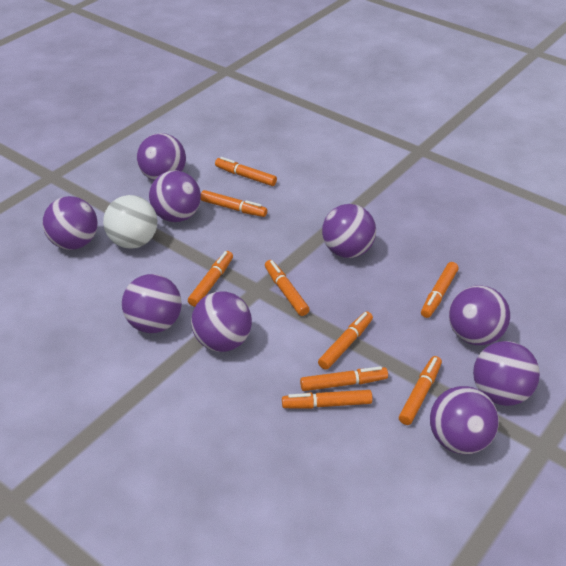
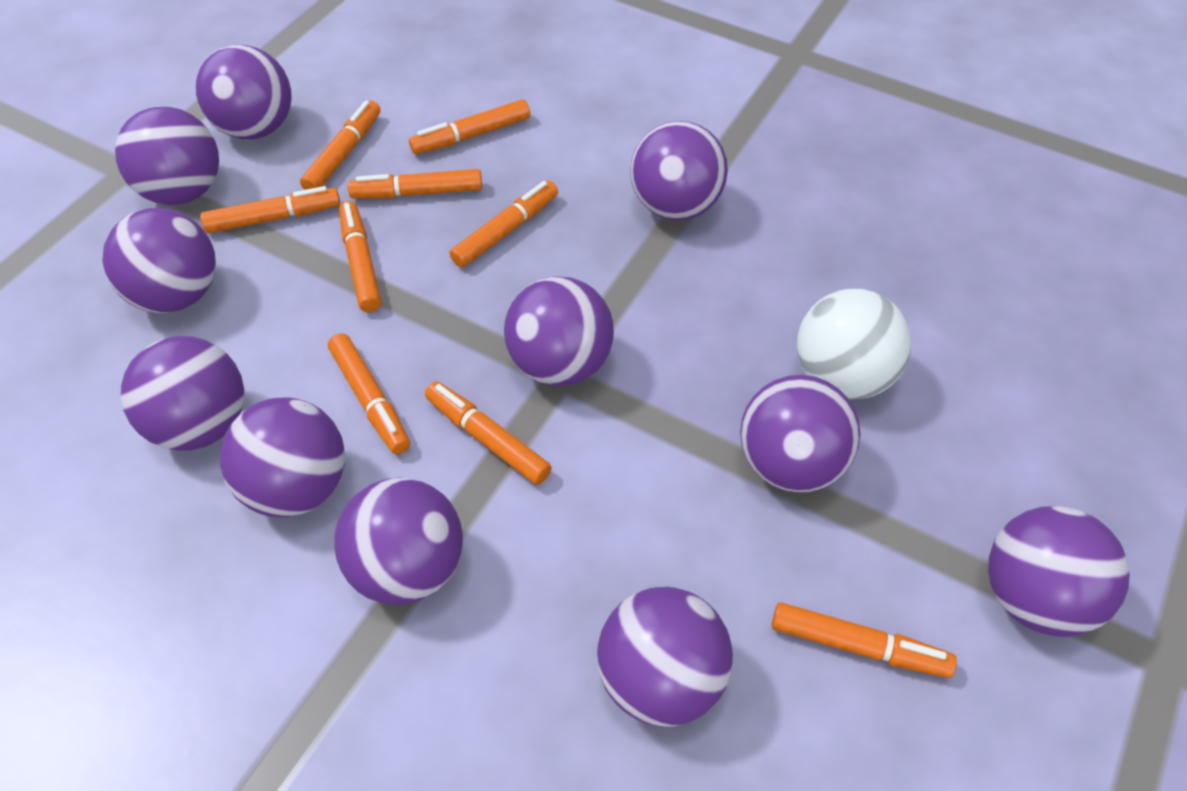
purple ball: [43,196,98,250] [122,274,182,333] [137,133,186,181] [149,171,201,222] [191,291,252,352] [322,204,376,258] [430,386,499,454] [449,285,510,345] [473,341,540,406] = 9 -> [102,208,216,313] [115,106,219,205] [121,336,244,451] [195,45,292,139] [220,397,345,517] [334,477,463,605] [504,276,614,386] [597,587,733,727] [630,121,728,220] [740,375,861,493] [988,506,1130,637] = 11

